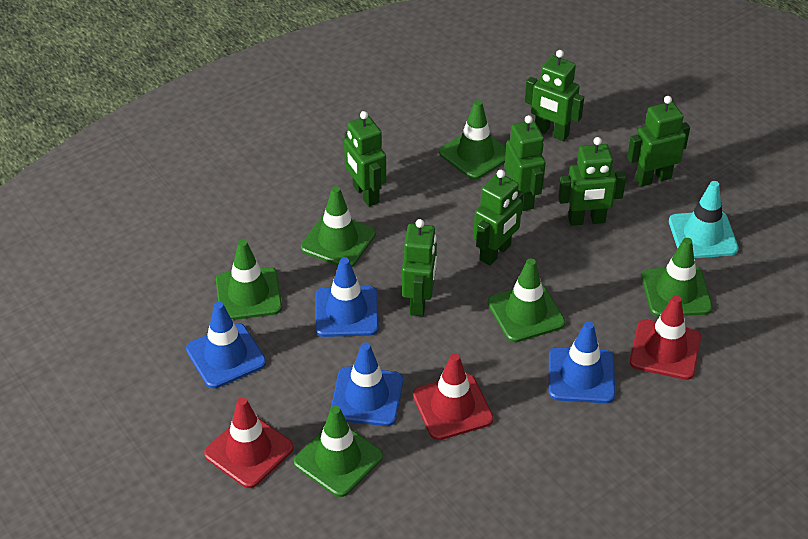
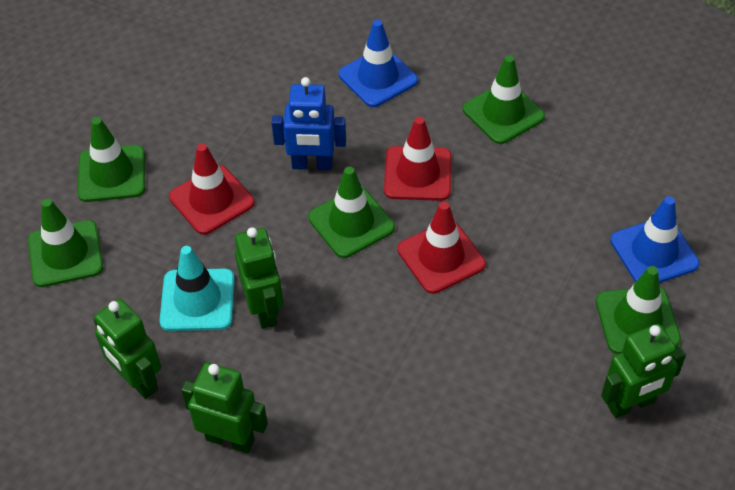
blue robot: none = 0 -> [271,77,346,170] = 1
blue traffic cone: [186,302,266,389] [315,257,379,337] [331,342,403,426] [549,321,615,403] = 4 -> [339,20,418,107] [610,196,699,283] = 2
green robot: [344,111,386,207] [402,219,437,316] [474,170,524,266] [505,115,546,211] [525,50,584,141] [558,137,626,226] [627,96,690,187] = 7 -> [93,299,161,399] [181,362,268,454] [235,227,283,329] [601,324,686,418] = 4
green traffic cone: [216,240,282,320] [294,406,383,497] [301,186,376,267] [439,100,506,180] [488,258,565,342] [642,238,713,317] = 6 -> [28,199,103,287] [78,117,145,202] [308,167,395,258] [463,55,545,144] [596,266,681,354] = 5

